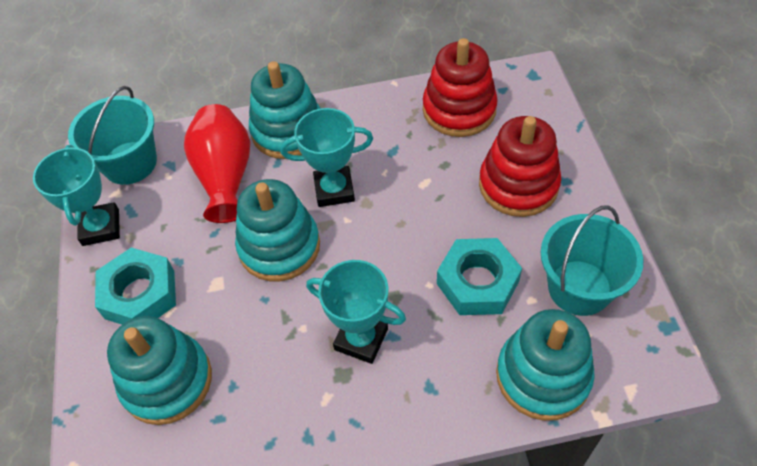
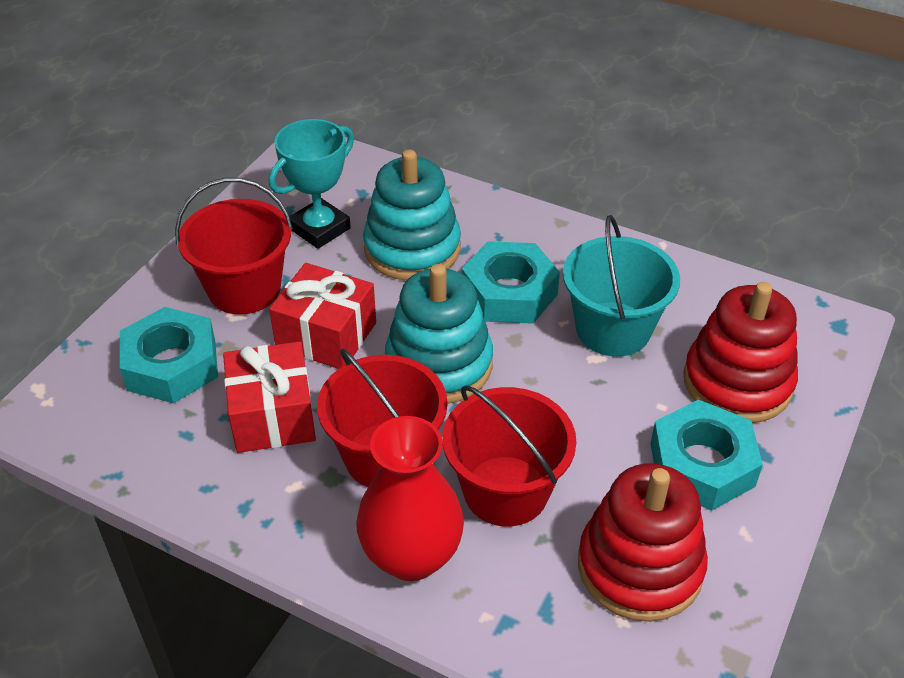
red bucket: none = 0 -> [175,178,293,315] [317,348,448,487] [442,385,576,527] = 3
red gift: none = 0 -> [223,341,316,453] [269,263,376,369] = 2
turquoise bucket: [68,86,157,185] [541,205,644,316] = 2 -> [563,215,680,357] = 1
turquoise nut: [95,247,176,325] [437,238,522,315] = 2 -> [120,307,218,403] [462,241,560,324] [650,400,763,511] = 3
turquoise stacking toy: [107,316,212,425] [235,179,320,281] [249,61,321,159] [496,309,595,421] = 4 -> [363,150,461,280] [385,264,493,404] = 2
turquoise trophy: [33,145,120,246] [280,108,373,207] [306,260,406,364] = 3 -> [269,119,354,249] = 1

